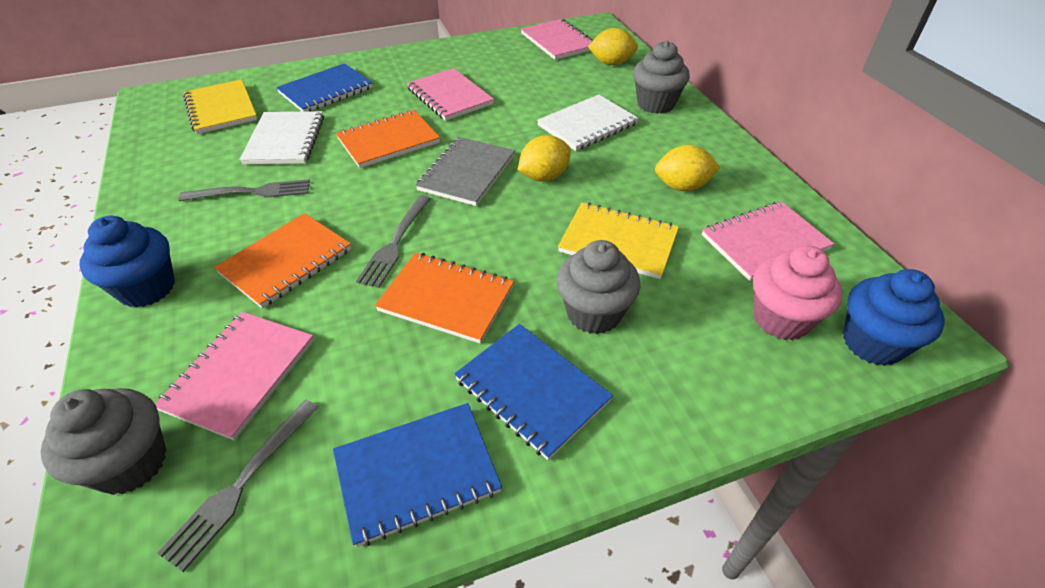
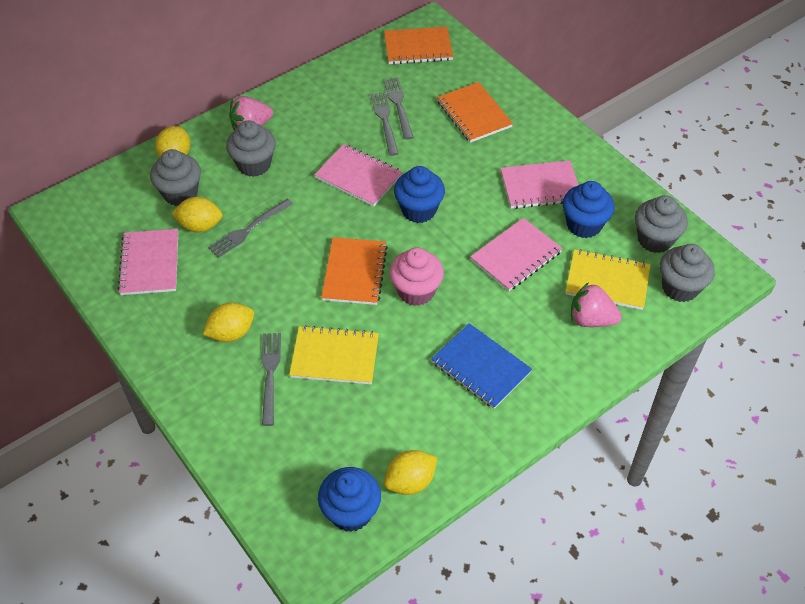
blue cupcake: [79,216,175,308] [843,269,945,366] = 2 -> [318,467,381,532] [394,166,445,223] [562,181,615,238] = 3
blue notebook: [276,63,373,112] [333,403,502,547] [454,324,613,460] = 3 -> [431,323,532,409] = 1
grey cupcake: [41,388,167,495] [557,240,640,334] [633,40,690,114] = 3 -> [150,149,201,206] [226,120,276,177] [635,195,688,253] [660,244,715,302] = 4
grey fork: [157,400,319,572] [178,179,310,201] [356,195,431,288] = 3 -> [208,199,293,258] [261,333,281,426] [371,92,399,156] [384,77,414,140] = 4
grey notebook: [415,137,515,206] = 1 -> none = 0
pink strawberry: none = 0 -> [229,96,273,130] [571,282,622,327] = 2
white notebook: [239,111,324,164] [537,95,639,151] = 2 -> none = 0
yellow lemon: [518,135,571,182] [588,28,638,65] [655,145,720,191] = 3 -> [155,126,190,157] [171,197,223,232] [203,303,254,342] [384,450,438,495] = 4

